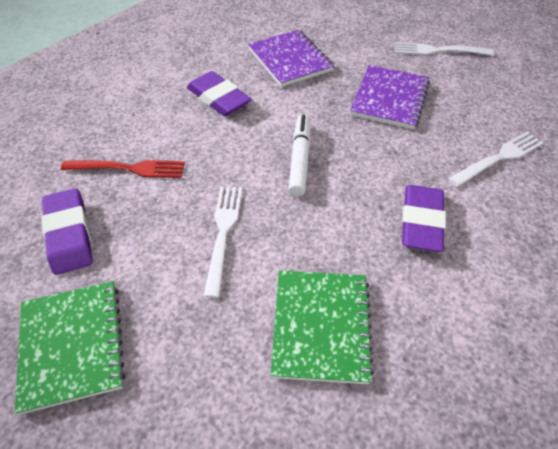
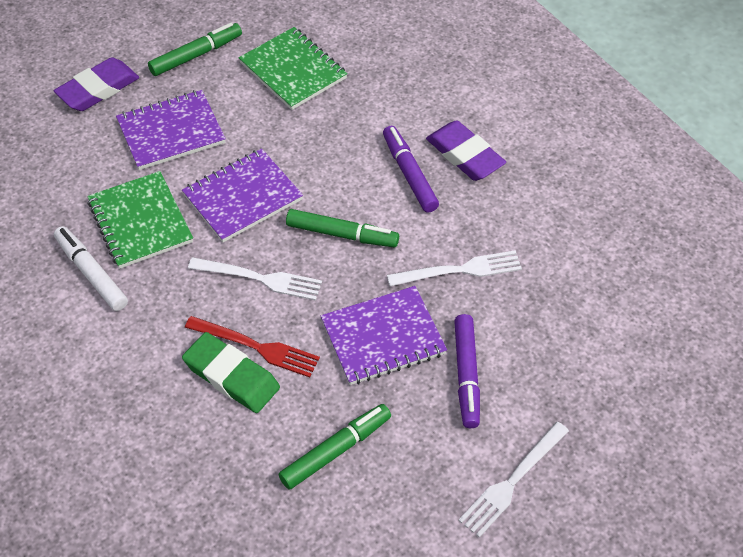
green eraser: none = 0 -> [182,332,280,413] = 1
green marker: none = 0 -> [148,23,242,76] [279,404,391,489] [286,209,399,248] = 3
purple eraser: [41,188,93,275] [187,71,251,116] [402,185,446,252] = 3 -> [54,57,139,111] [426,120,506,181] = 2
purple marker: none = 0 -> [383,126,439,213] [454,314,480,428] = 2
purple notebook: [248,30,334,87] [350,65,430,129] = 2 -> [116,90,226,170] [182,148,303,242] [321,286,447,385] = 3

